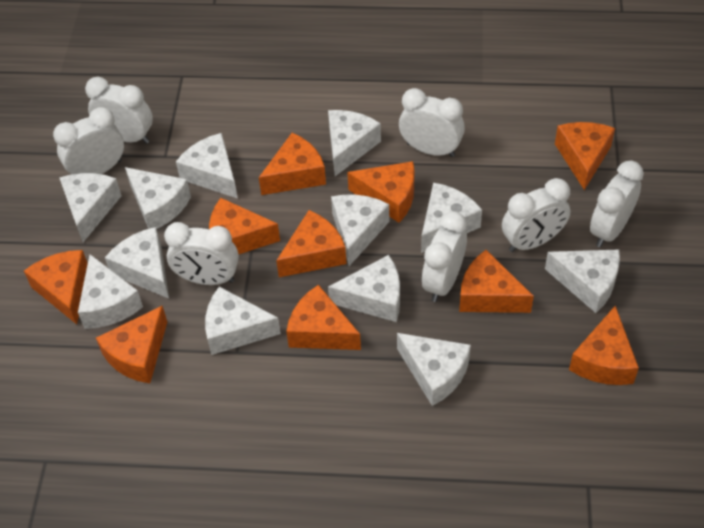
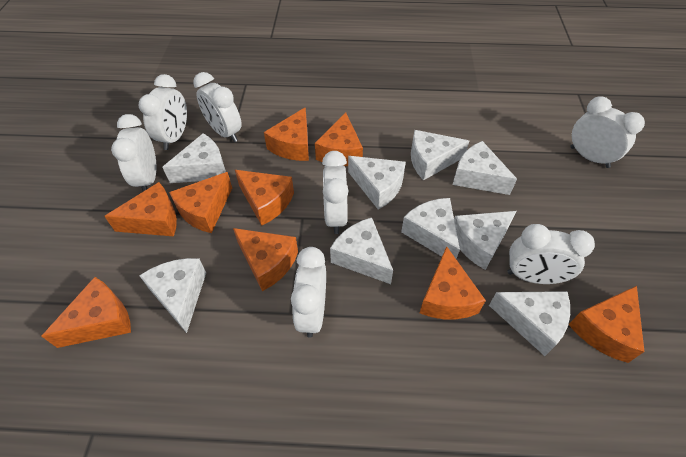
orange cheese: [24,250,88,324] [96,306,167,383] [209,198,280,254] [259,133,326,195] [276,210,347,277] [286,285,361,350] [347,161,415,223] [459,250,534,313] [555,122,615,190] [569,306,639,385] = 10 -> [41,277,131,348] [104,182,177,236] [169,172,232,233] [233,228,298,291] [235,170,294,226] [264,107,309,161] [315,112,363,166] [420,246,486,319] [568,286,645,363] = 9
white cheese: [59,173,122,242] [78,254,143,329] [105,227,169,299] [125,167,191,229] [176,133,238,199] [205,286,281,355] [328,110,381,176] [328,255,400,322] [331,195,389,266] [397,333,471,406] [421,183,482,253] [545,249,620,313] = 12 -> [139,258,206,333] [163,133,226,183] [330,218,393,284] [348,156,406,209] [401,198,460,259] [411,130,469,180] [452,141,517,195] [454,211,517,270] [489,291,570,356] = 9

